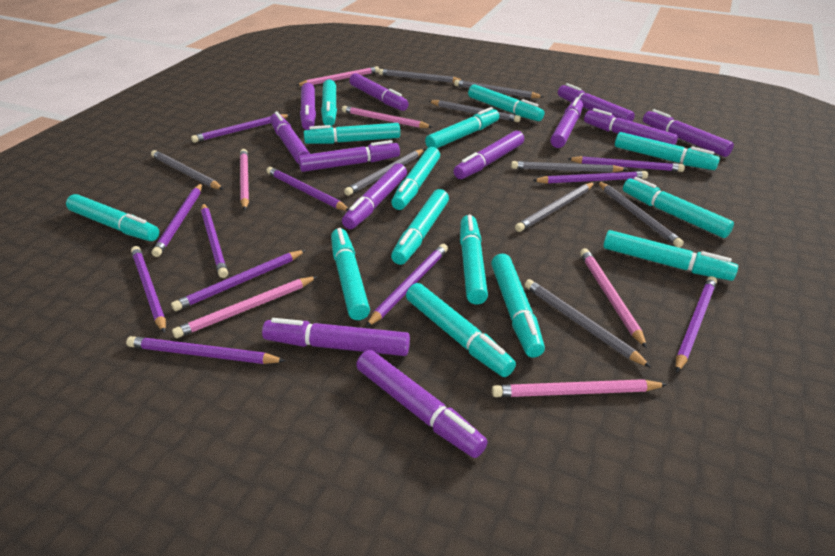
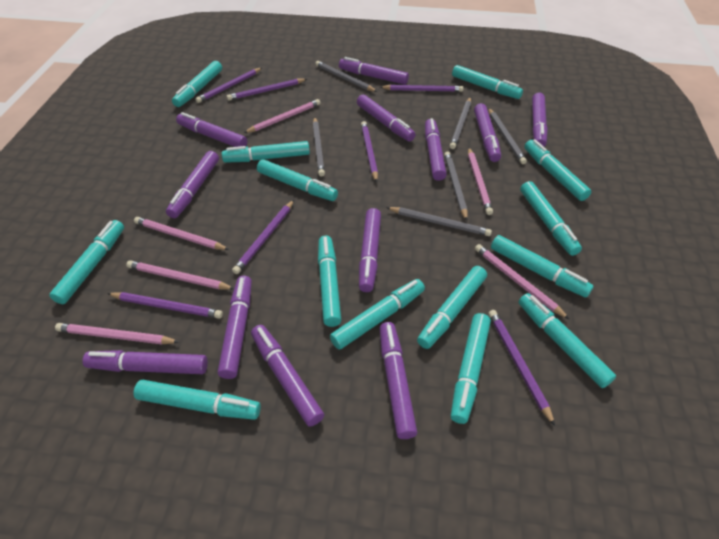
grey pencil: [151,150,224,190] [344,149,425,196] [378,69,464,83] [428,100,521,122] [454,80,543,98] [511,161,627,172] [515,182,595,232] [524,279,652,368] [597,181,684,248] = 9 -> [313,117,325,177] [315,61,377,92] [386,207,492,236] [444,151,468,221] [450,97,471,149] [488,108,527,164] = 6
purple pencil: [126,336,286,364] [131,246,166,333] [152,183,202,257] [171,250,306,311] [191,114,290,143] [201,203,228,278] [267,167,349,211] [366,244,448,327] [532,171,648,184] [567,156,685,172] [676,276,717,373] = 11 -> [107,292,223,319] [195,68,262,103] [227,79,307,101] [232,200,294,274] [361,121,378,182] [380,85,463,92] [488,310,555,426] = 7

